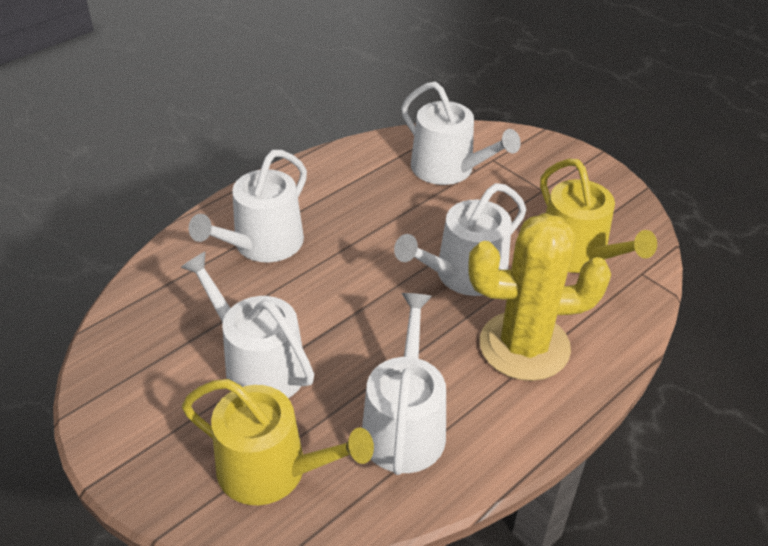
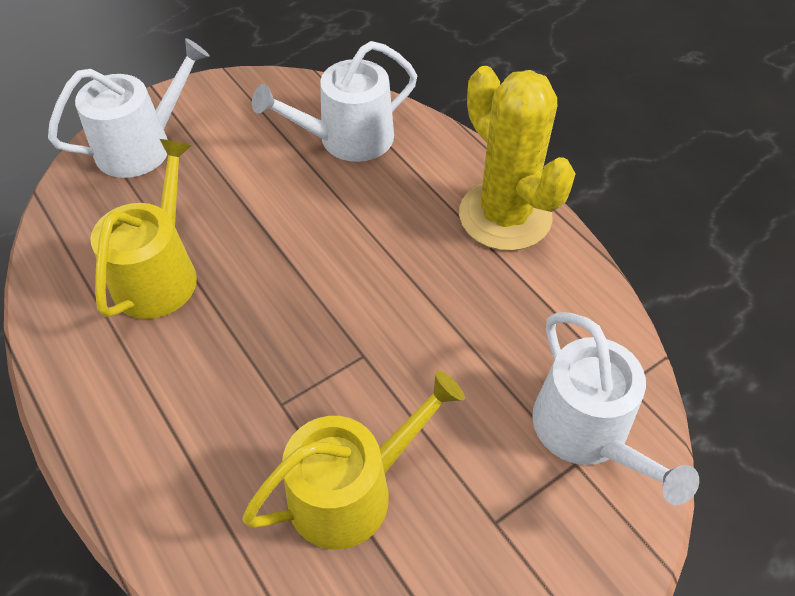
white watering can: [181,252,314,398] [189,150,307,263] [362,293,446,475] [394,183,526,296] [401,82,521,185] = 5 -> [48,38,210,178] [252,41,418,162] [532,312,699,505] = 3

